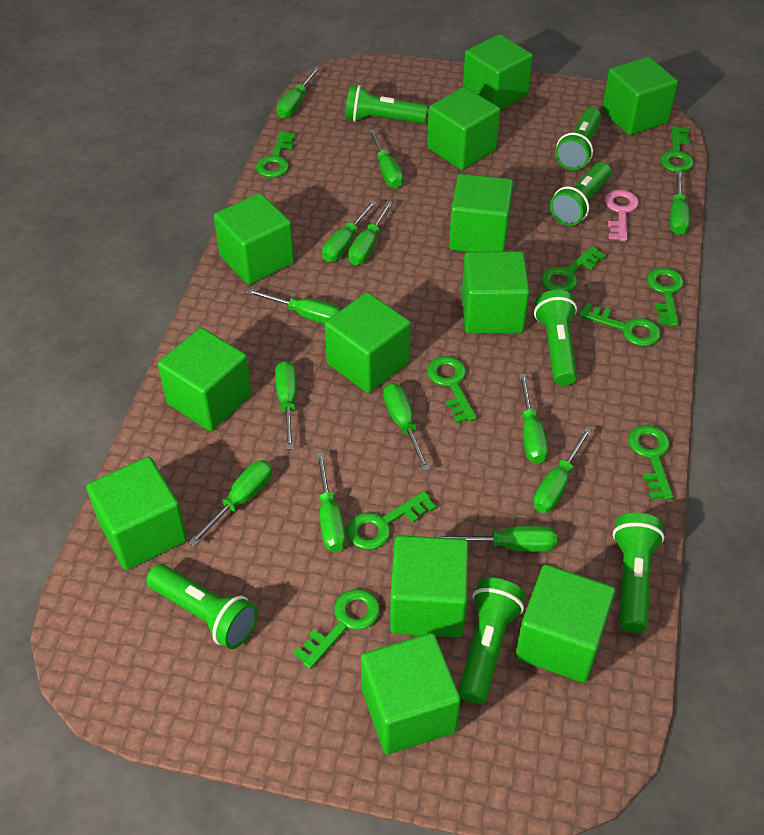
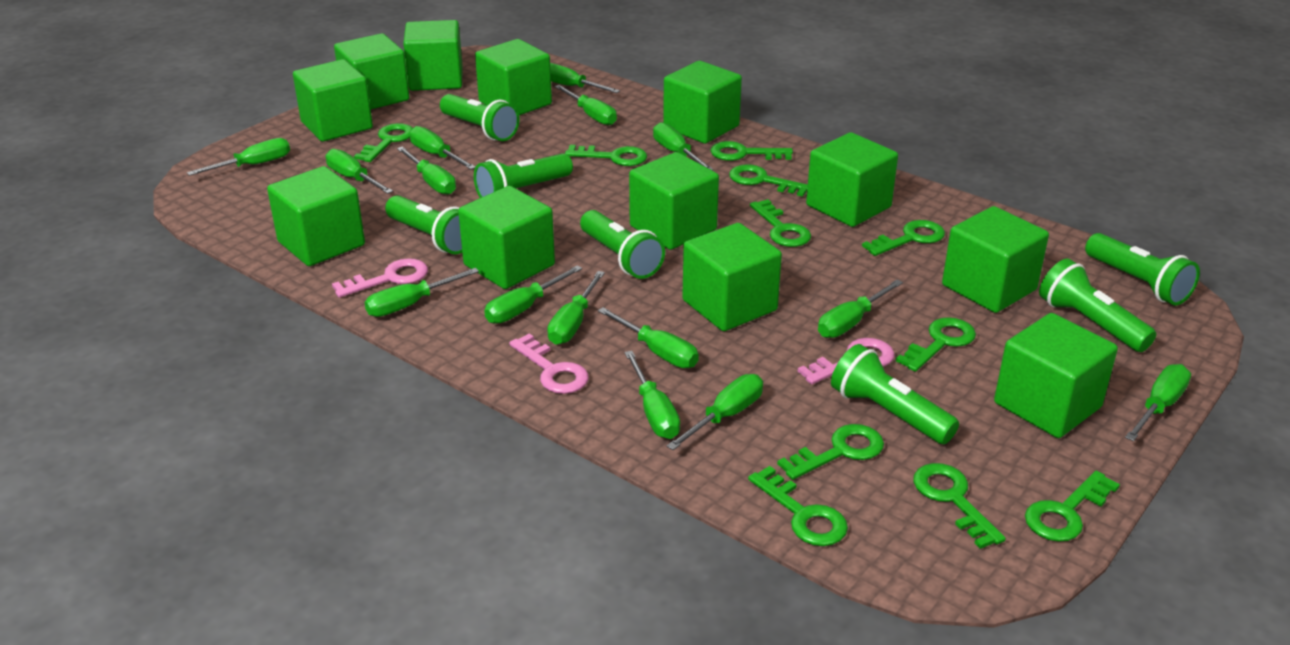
green key: [256,131,296,178] [293,589,380,669] [347,491,436,550] [427,356,477,423] [541,246,606,292] [579,303,661,346] [628,425,673,500] [647,267,684,326] [660,126,694,172] = 9 -> [354,123,413,162] [565,145,647,166] [710,141,793,161] [729,164,808,197] [748,466,848,546] [750,199,811,247] [777,424,884,480] [862,220,945,256] [896,317,976,372] [913,463,1006,549] [1025,471,1120,542] = 11
green screwdriver: [188,460,272,547] [246,289,341,324] [275,361,297,450] [276,67,320,118] [316,452,346,552] [322,200,376,262] [348,201,393,265] [369,129,403,188] [383,383,430,471] [435,526,557,552] [519,374,548,464] [533,427,592,513] [670,170,690,235] = 13 -> [187,138,290,176] [326,149,393,194] [364,268,479,317] [397,147,456,195] [409,126,476,170] [484,265,582,324] [547,271,605,345] [550,63,620,93] [555,85,617,125] [598,307,699,368] [624,351,680,439] [653,122,714,170] [667,374,763,450] [818,279,903,338] [1125,364,1191,441] = 15
pink key: [605,190,639,241] = 1 -> [332,258,428,298] [509,334,589,394] [798,338,895,384] = 3

